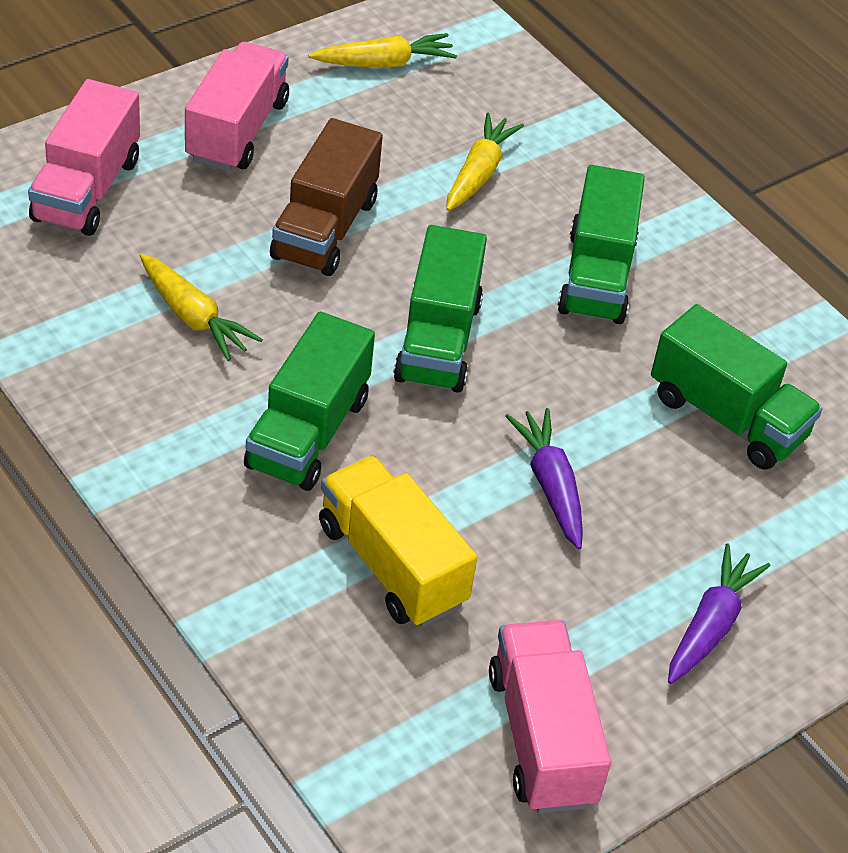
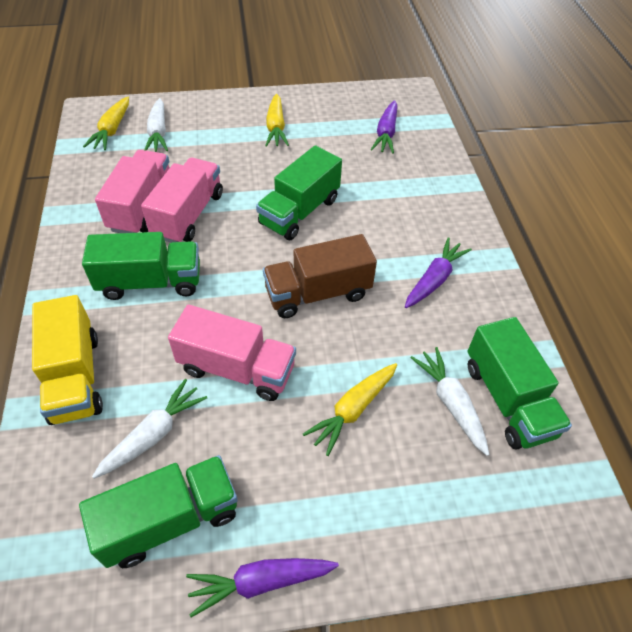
purple carrot: [505,408,583,549] [668,543,771,684] = 2 -> [186,558,339,617] [371,100,398,154] [405,237,472,308] = 3
white carrot: none = 0 -> [92,379,207,479] [144,98,168,152] [411,347,489,456] = 3

